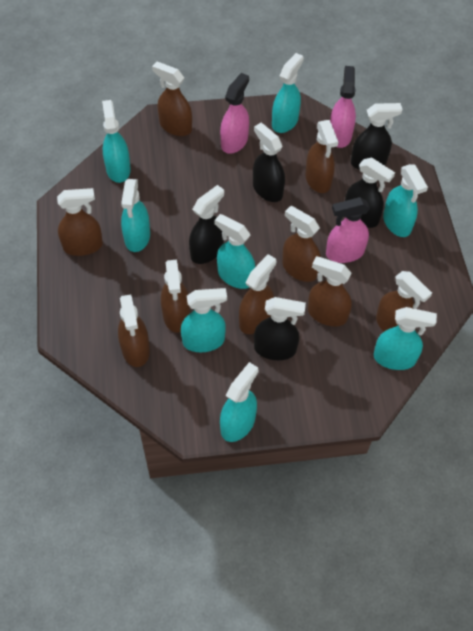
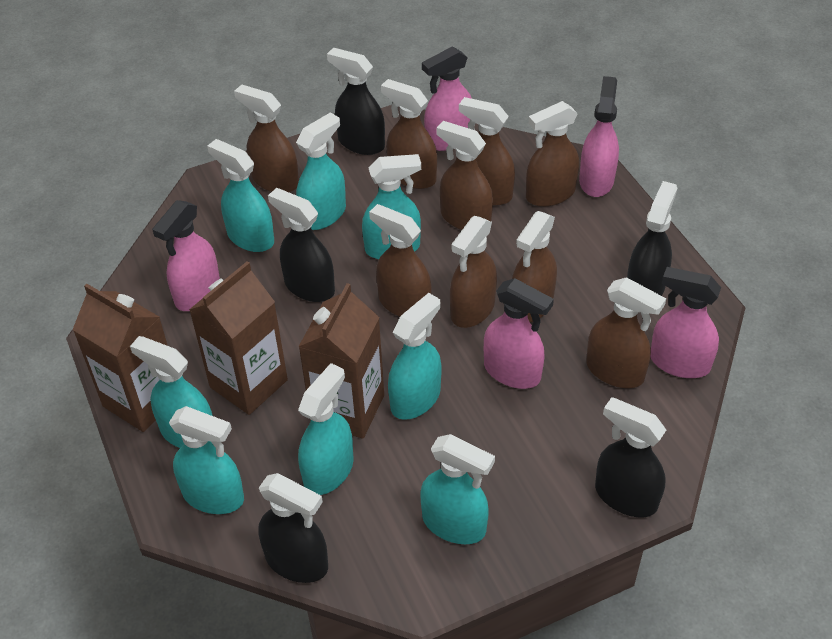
brown carton: none = 0 -> [73,284,168,432] [189,261,288,415] [298,283,384,439] = 3
pink spray bottle: [220,73,249,154] [326,197,370,263] [330,66,356,148] = 3 -> [152,200,220,311] [422,46,472,151] [484,278,554,389] [579,76,619,197] [651,267,721,378] = 5

